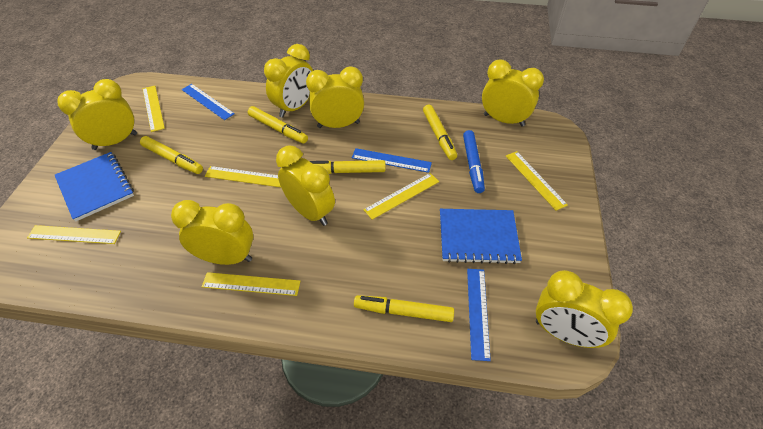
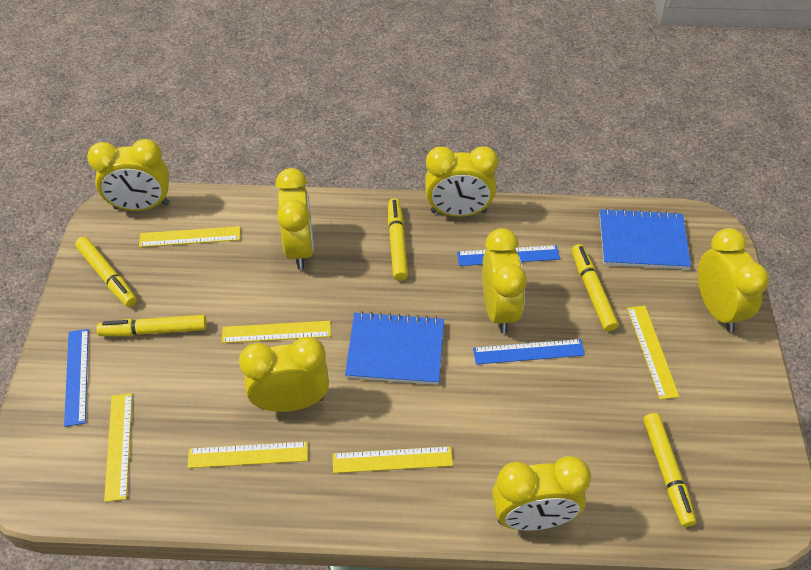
blue marker: [463,130,485,193] = 1 -> none = 0

